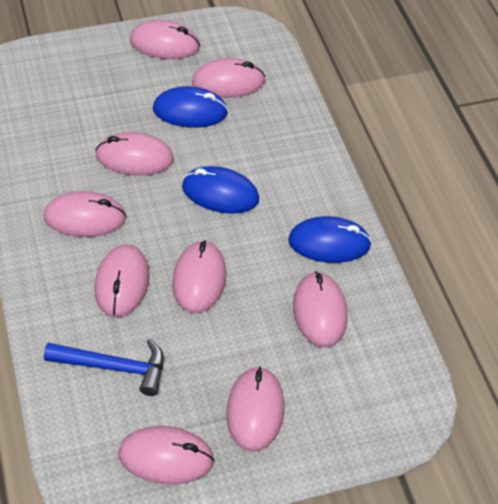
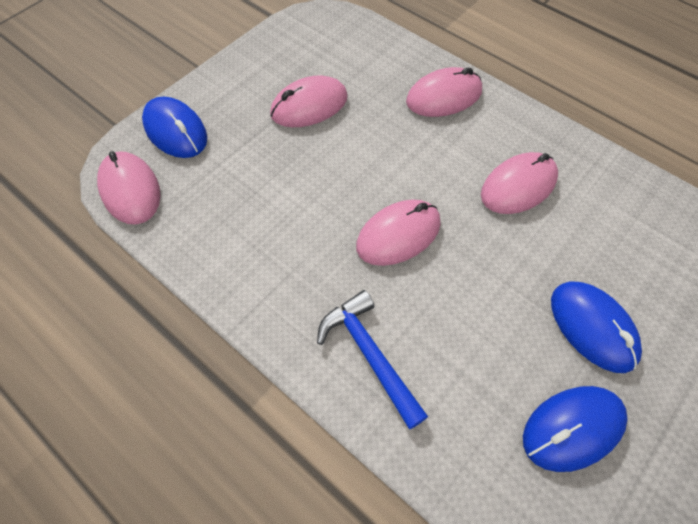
pink mouse: [44,191,126,237] [95,244,150,317] [96,132,174,176] [119,426,214,484] [130,20,200,59] [172,240,226,313] [192,58,266,98] [226,366,284,452] [293,271,348,347] = 9 -> [97,151,161,225] [270,75,348,127] [356,199,441,266] [406,67,482,117] [481,152,558,214] = 5

